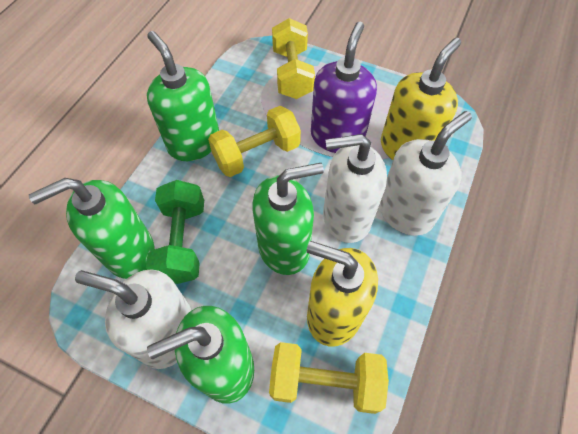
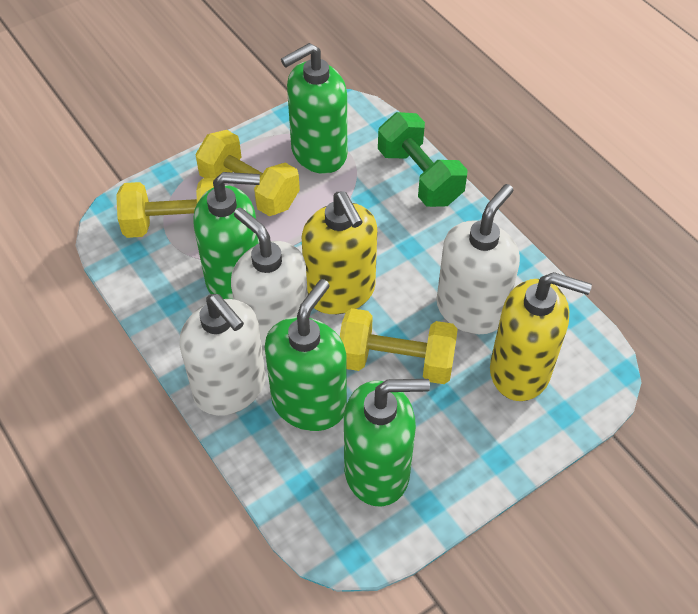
purple soap dispenser: [311,22,377,153] = 1 -> none = 0

